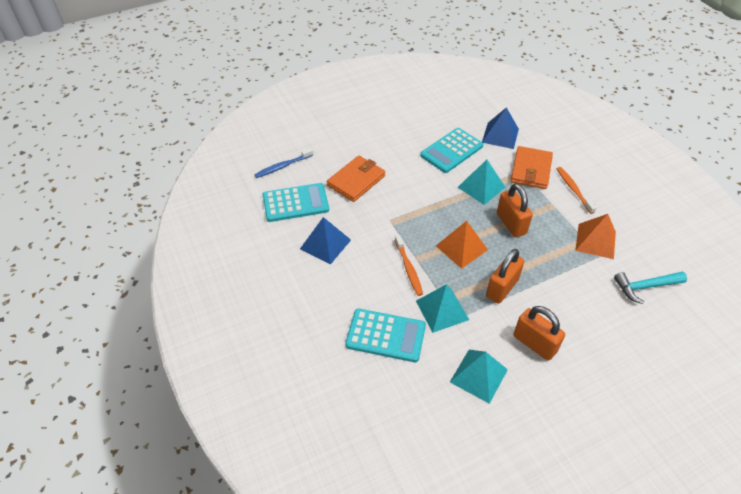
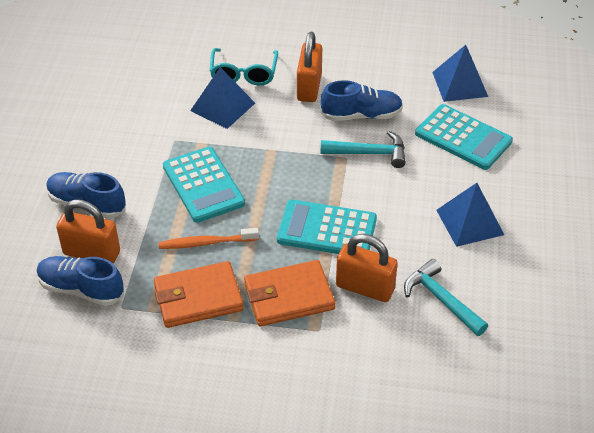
blue pyramid: [300,217,351,265] [482,107,519,149] = 2 -> [190,67,255,129] [432,45,488,102] [436,183,504,247] = 3
blue shoe: none = 0 -> [37,256,124,306] [46,172,126,219] [321,80,403,121] = 3
blue toothbrush: [254,148,313,178] = 1 -> none = 0
orange pyramid: [436,221,488,269] [575,214,616,259] = 2 -> none = 0
orange toothbrush: [395,235,423,296] [557,167,596,214] = 2 -> [159,228,259,249] = 1
turquoise glasses: none = 0 -> [210,48,278,85] = 1
turquoise hammer: [614,272,687,304] = 1 -> [321,131,406,168] [404,259,488,336] = 2
turquoise pyramid: [416,284,469,333] [450,350,508,404] [457,160,505,205] = 3 -> none = 0

